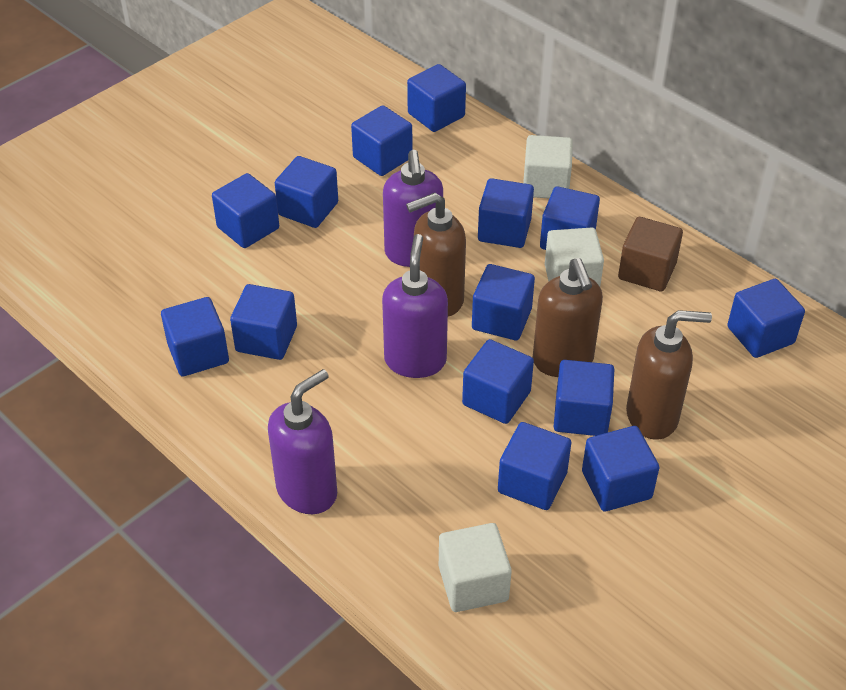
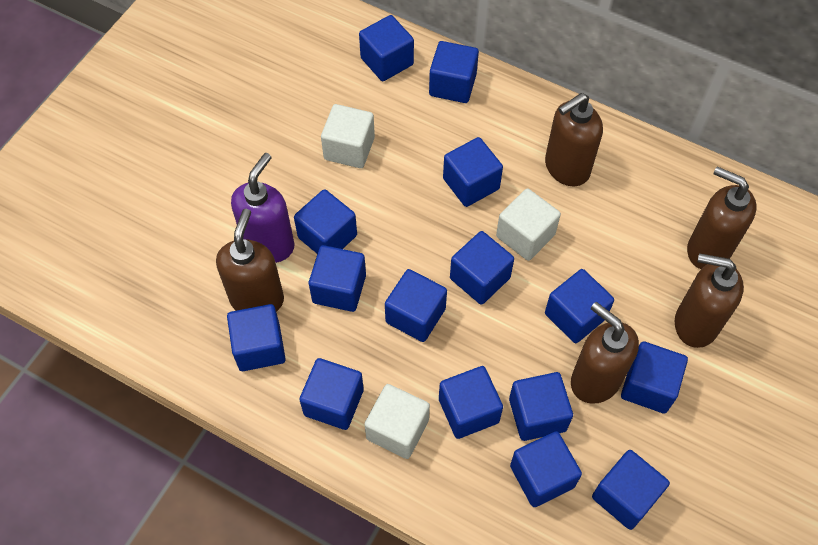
blue cube: [161,297,229,377] [212,173,279,248] [230,284,297,360] [275,156,338,228] [351,105,413,176] [407,64,466,132] [462,339,534,424] [472,264,535,340] [478,178,534,248] [498,422,571,510] [540,186,600,250] [553,360,614,436] [582,426,659,511] [727,279,805,358] = 14 -> [227,304,286,371] [294,189,357,254] [299,358,364,430] [309,245,366,312] [359,15,414,81] [385,269,447,342] [429,41,479,103] [439,366,503,439] [443,137,503,207] [450,231,514,305] [509,372,573,441] [510,431,582,507] [545,269,614,343] [592,450,670,530] [621,341,688,414] = 15
brown cube: [618,217,683,292] = 1 -> none = 0
brown soap dispenser: [406,193,466,317] [533,258,603,377] [626,310,712,440] = 3 -> [216,209,284,312] [545,93,603,186] [571,302,639,404] [675,253,744,348] [687,167,757,269] = 5
purple soap dispenser: [268,369,337,514] [382,234,448,378] [383,150,443,267] = 3 -> [231,153,294,263] = 1

